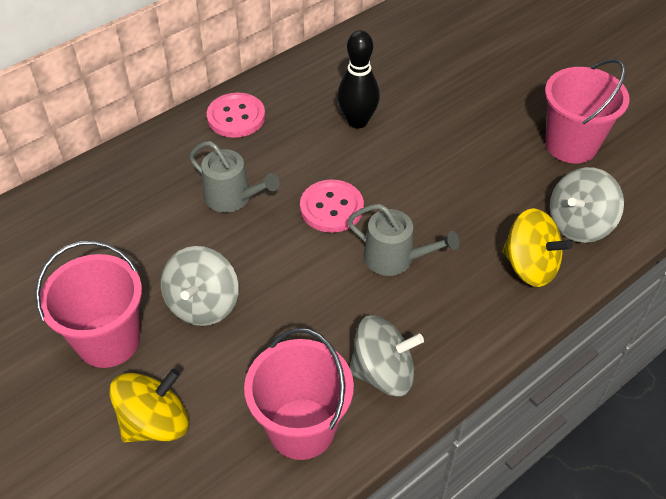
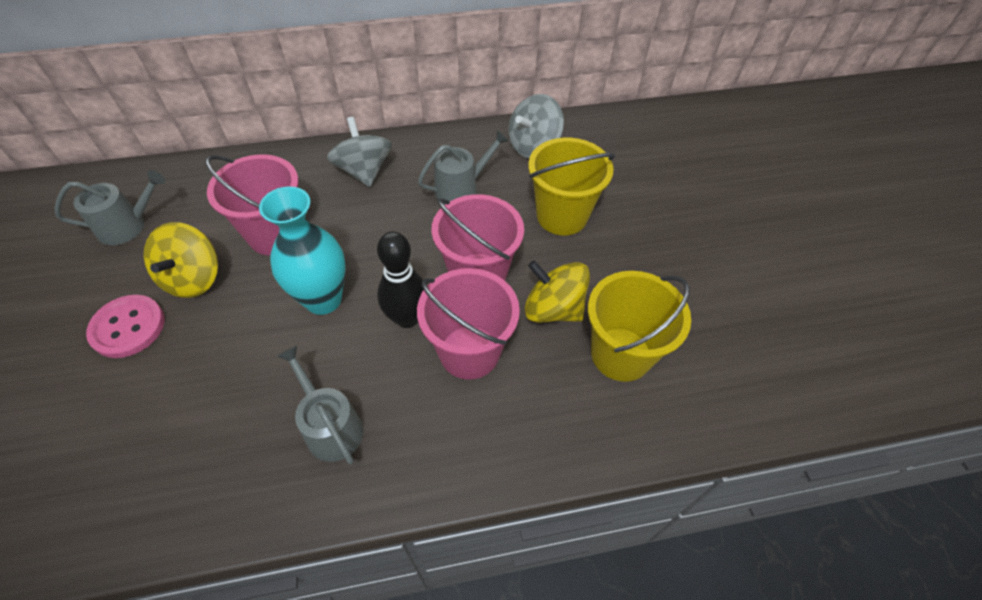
grey spinning top: [161,246,239,326] [349,315,424,396] [550,167,624,243] = 3 -> [327,117,392,187] [508,94,564,158] = 2
grey watering can: [189,141,280,213] [348,204,459,276] = 2 -> [54,170,165,245] [277,346,364,465] [418,130,509,204] = 3
pink button: [207,93,265,138] [300,180,364,233] = 2 -> [86,295,165,358] = 1
turquoise vase: none = 0 -> [259,186,345,315] = 1
yellow bucket: none = 0 -> [528,138,615,235] [588,271,691,382] = 2

